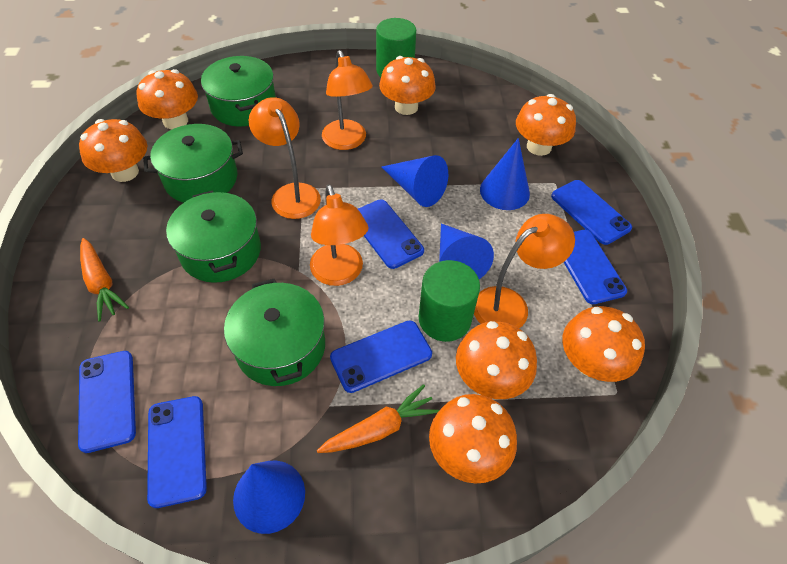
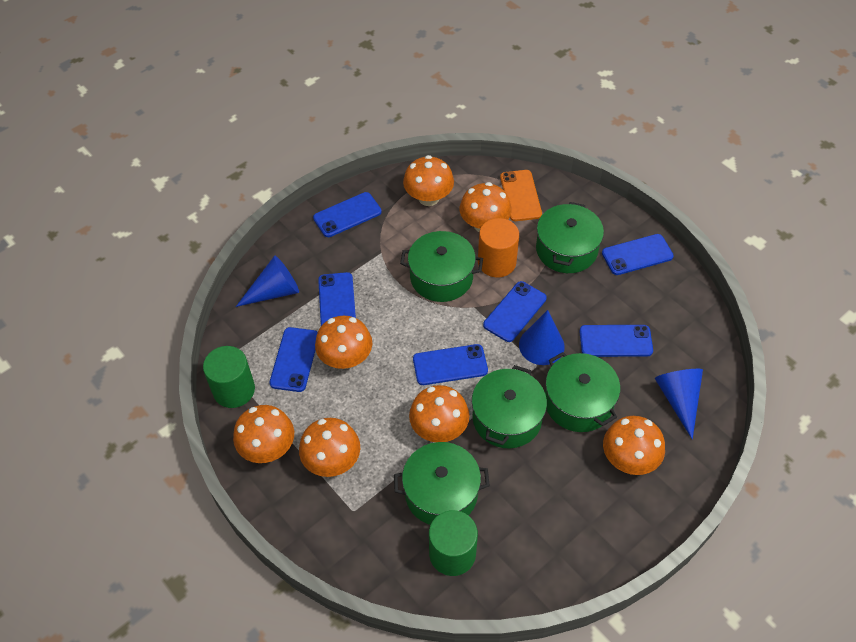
blue cone: [233,461,305,534] [382,155,448,207] [439,224,494,279] [480,138,530,210] = 4 -> [236,256,299,307] [519,310,565,365] [655,369,703,439] = 3
blue phone: [78,351,136,453] [147,396,207,508] [330,320,432,393] [358,199,424,269] [551,180,632,245] [564,230,627,304] = 6 -> [269,327,318,392] [313,192,382,237] [318,272,356,326] [413,344,488,385] [483,281,547,342] [579,325,653,357] [602,234,674,275] = 7
green pot: [143,124,243,203] [166,191,261,283] [201,56,276,127] [224,279,325,386] = 4 -> [394,442,490,525] [400,231,483,302] [472,365,547,448] [536,202,604,273] [545,352,620,432] = 5
orange carrot: [80,238,129,322] [317,384,439,453] = 2 -> none = 0
orange cylinder: none = 0 -> [478,218,519,277] = 1
orange lamp: [249,97,321,219] [310,185,368,286] [322,50,373,150] [474,214,575,328] = 4 -> none = 0
orange phone: none = 0 -> [500,170,542,221] = 1

